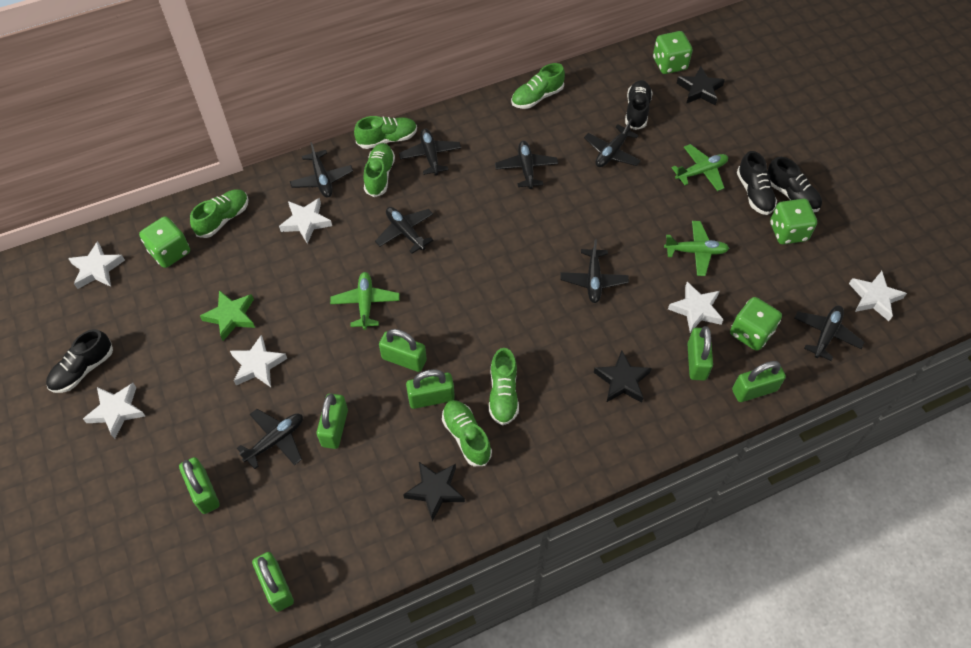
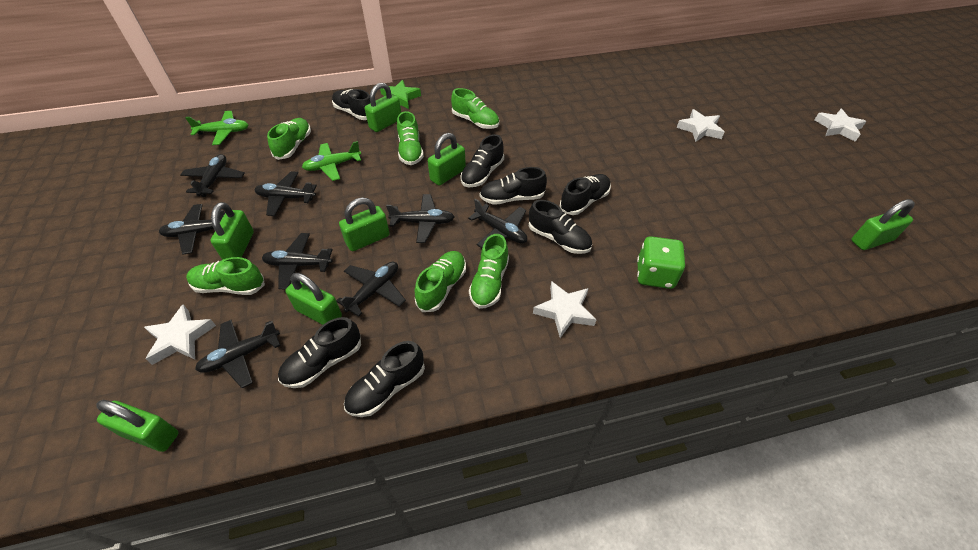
black shoe: [46,329,113,393] [625,80,653,130] [737,151,777,215] [767,157,822,212] = 4 -> [278,317,361,388] [332,89,370,120] [344,341,425,417] [460,134,504,187] [480,167,547,205] [529,200,592,254] [559,174,611,215] = 7
black star: [403,462,465,521] [594,350,652,403] [677,67,725,105] = 3 -> none = 0
green dice: [139,216,190,268] [653,31,693,74] [730,297,782,351] [770,199,817,244] = 4 -> [637,236,685,289] = 1
green plane: [330,272,400,330] [664,221,729,276] [672,144,728,191] = 3 -> [185,111,248,145] [302,141,361,181] = 2
white star: [68,241,125,289] [83,383,145,439] [230,335,287,387] [279,198,332,244] [668,282,724,333] [849,271,907,321] = 6 -> [144,305,216,365] [533,281,597,338] [676,109,725,142] [815,109,867,142] = 4

